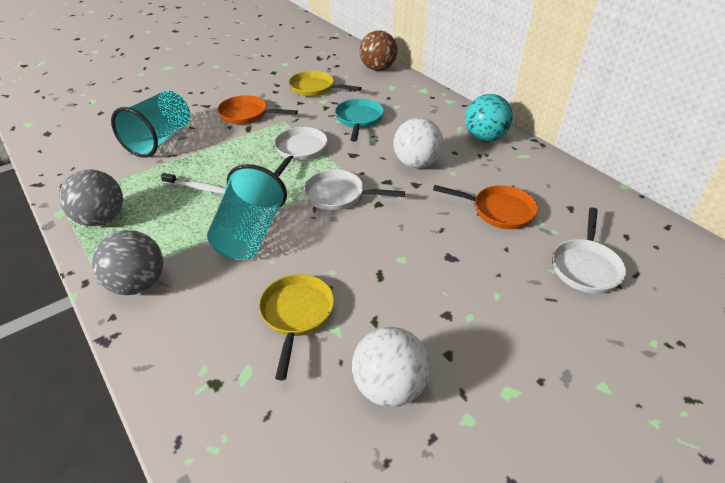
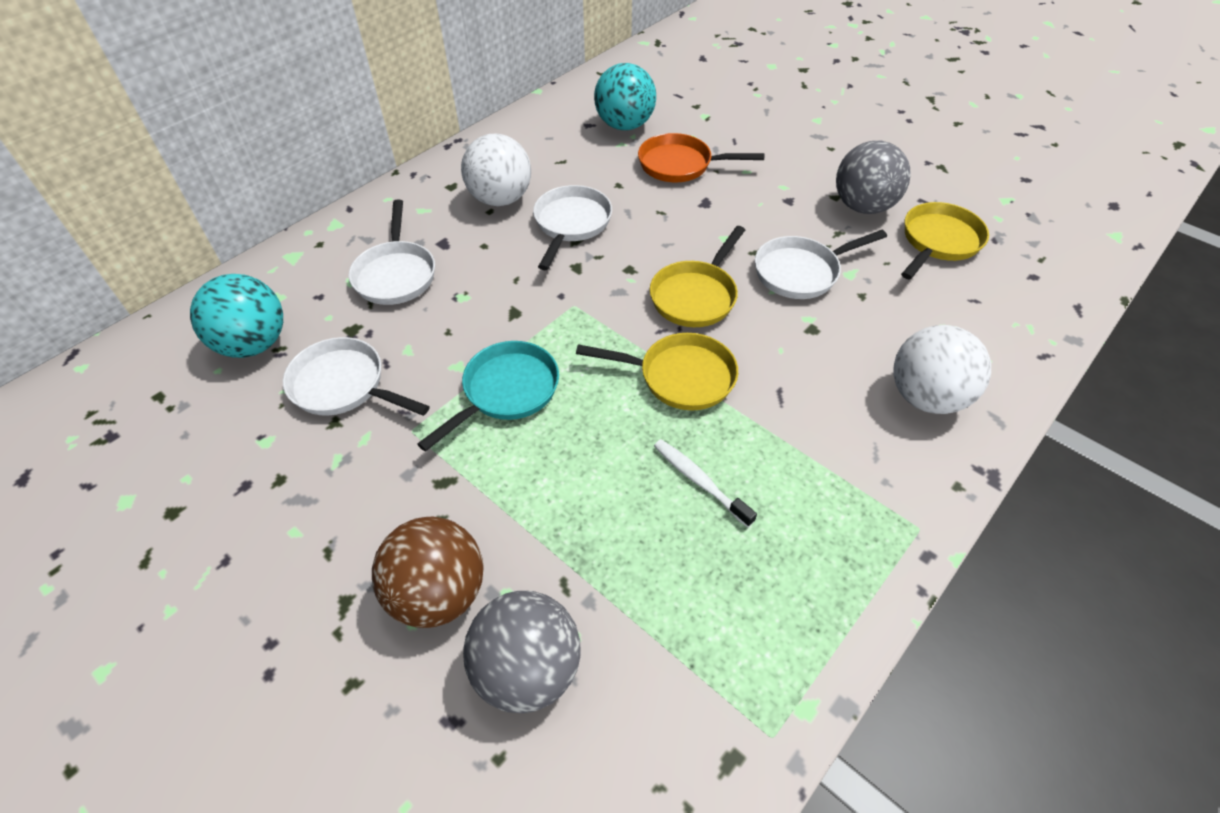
orange pan: [218,95,298,124] [433,185,538,229] = 2 -> [638,133,765,182] = 1
turquoise ball: [465,94,513,142] = 1 -> [190,274,283,358] [594,63,656,130] = 2
turquoise cup: [111,91,191,158] [207,164,287,260] = 2 -> none = 0
white pan: [274,127,328,177] [304,169,405,211] [553,207,626,294] = 3 -> [283,337,430,416] [349,199,435,305] [533,185,612,270] [755,230,887,299] = 4
yellow pan: [259,274,334,380] [289,71,362,97] = 2 -> [576,333,738,410] [650,226,745,327] [901,202,989,279] = 3

